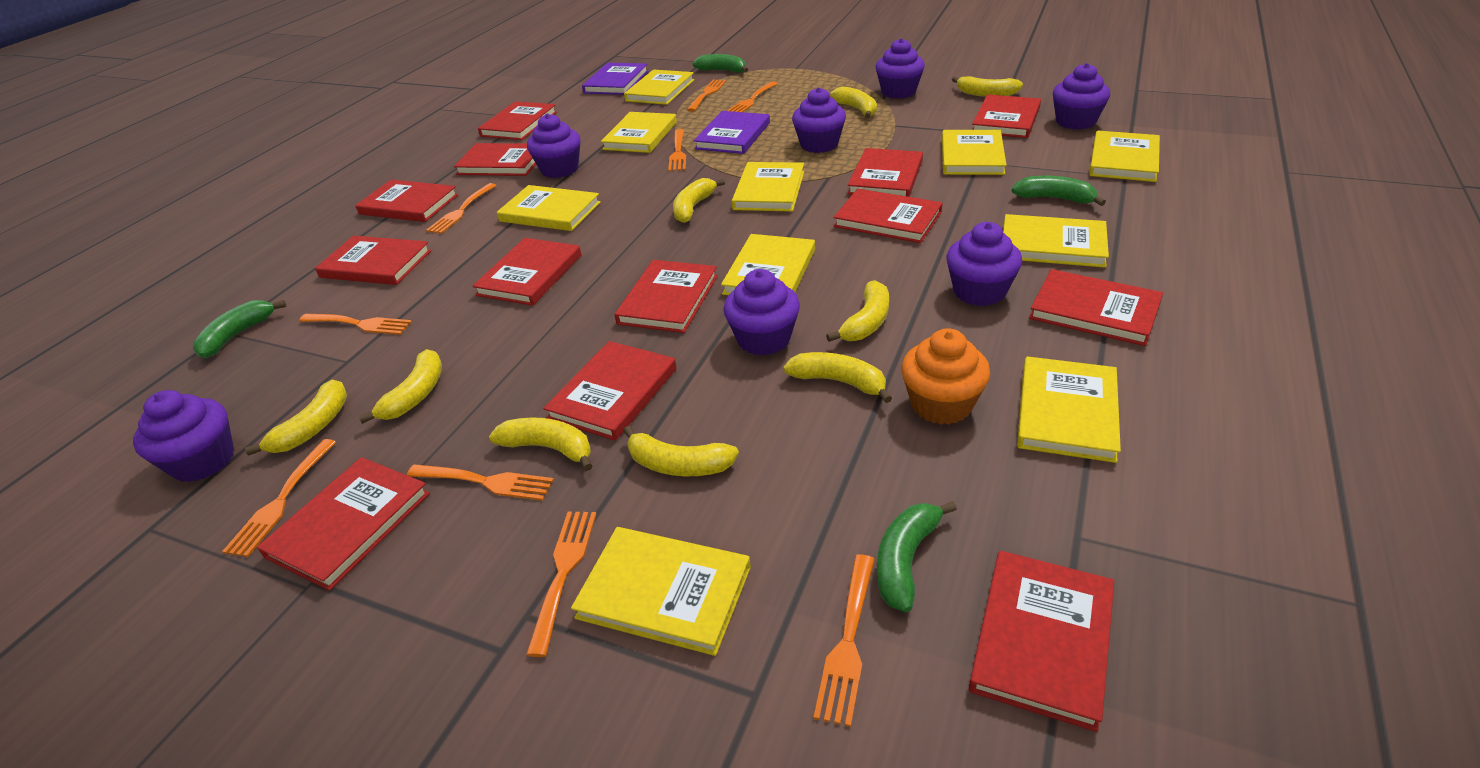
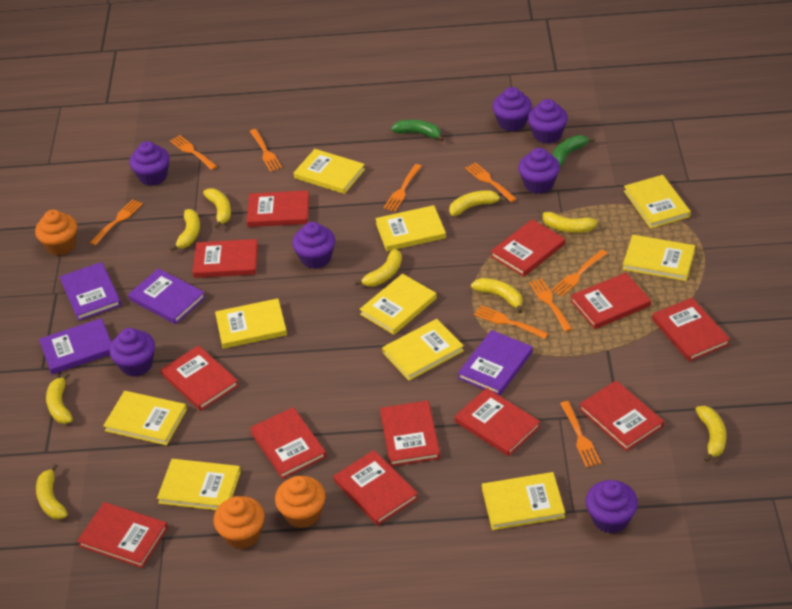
green banana: [193,300,286,358] [693,54,748,72] [877,501,957,612] [1012,176,1106,206] = 4 -> [391,120,444,142] [552,135,595,167] = 2
orange cupcake: [901,328,990,425] = 1 -> [35,210,77,256] [213,496,265,549] [275,476,326,528] = 3
purple book: [582,63,648,95] [694,111,770,154] = 2 -> [39,318,111,374] [60,262,121,321] [128,268,206,324] [458,330,533,396] = 4
red book: [257,457,430,591] [315,236,431,285] [355,180,458,222] [454,143,536,176] [472,238,581,306] [478,101,557,140] [544,341,676,441] [615,260,718,333] [834,189,943,243] [848,148,923,197] [969,551,1114,732] [972,94,1041,138] [1029,269,1163,346] = 13 -> [77,502,168,568] [161,345,239,411] [192,239,258,278] [246,190,309,227] [250,407,327,479] [334,450,418,526] [380,400,440,467] [455,388,540,456] [491,219,565,277] [570,273,651,329] [579,381,664,451] [652,298,730,362] = 12

